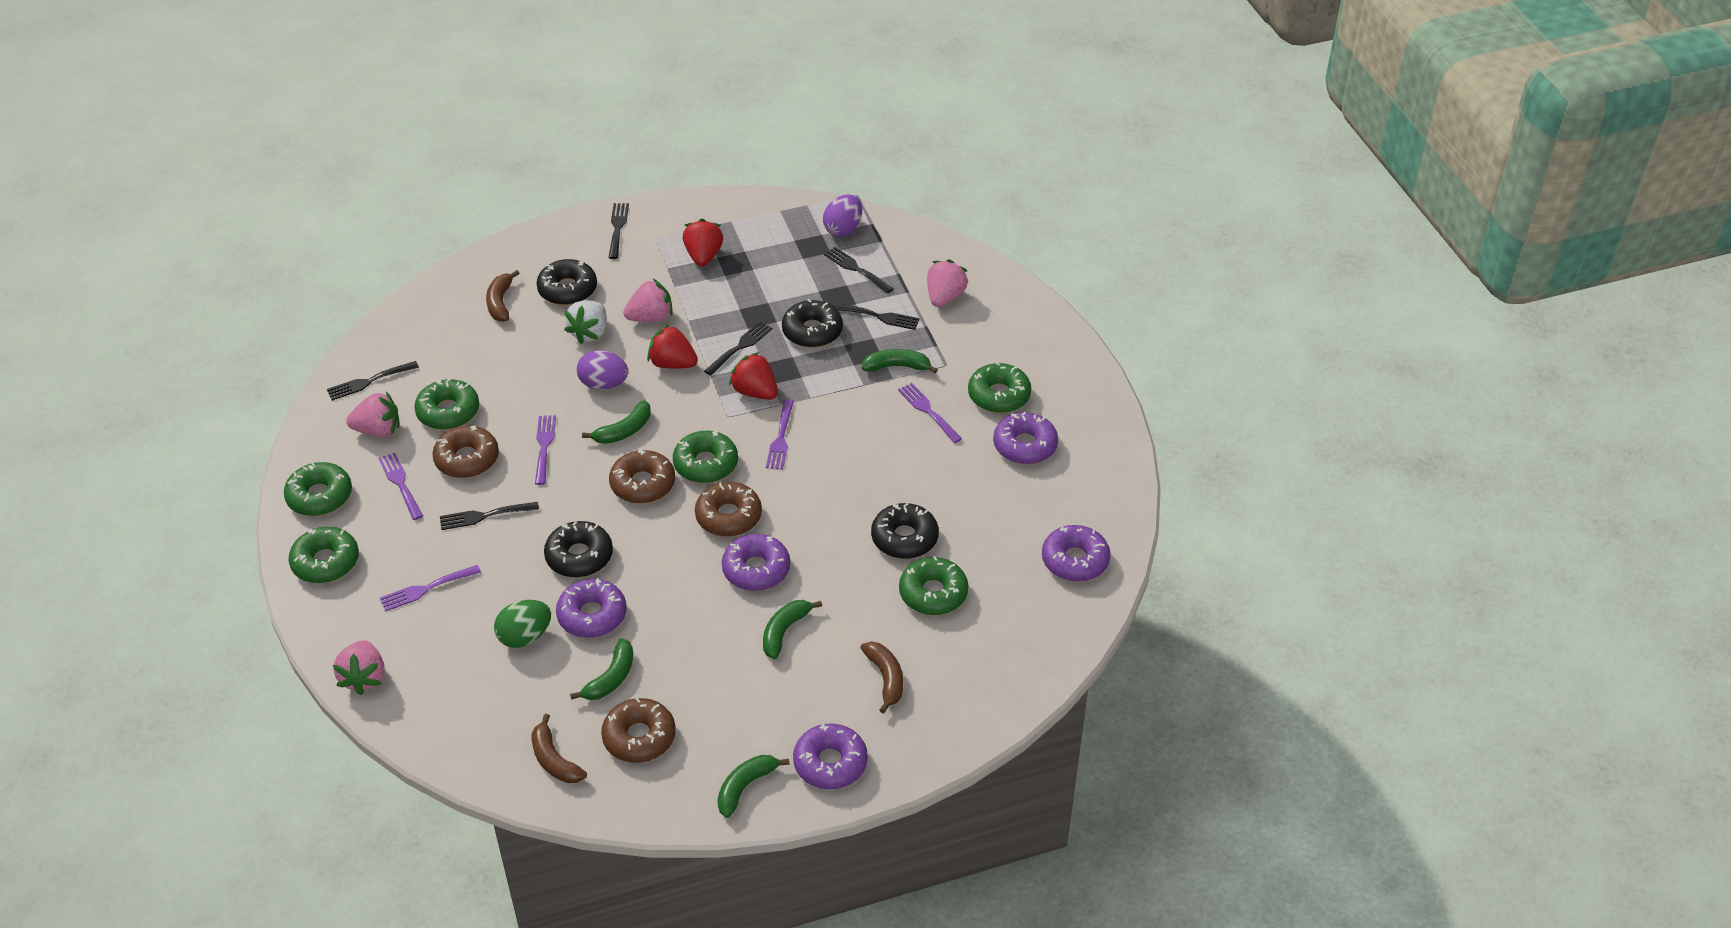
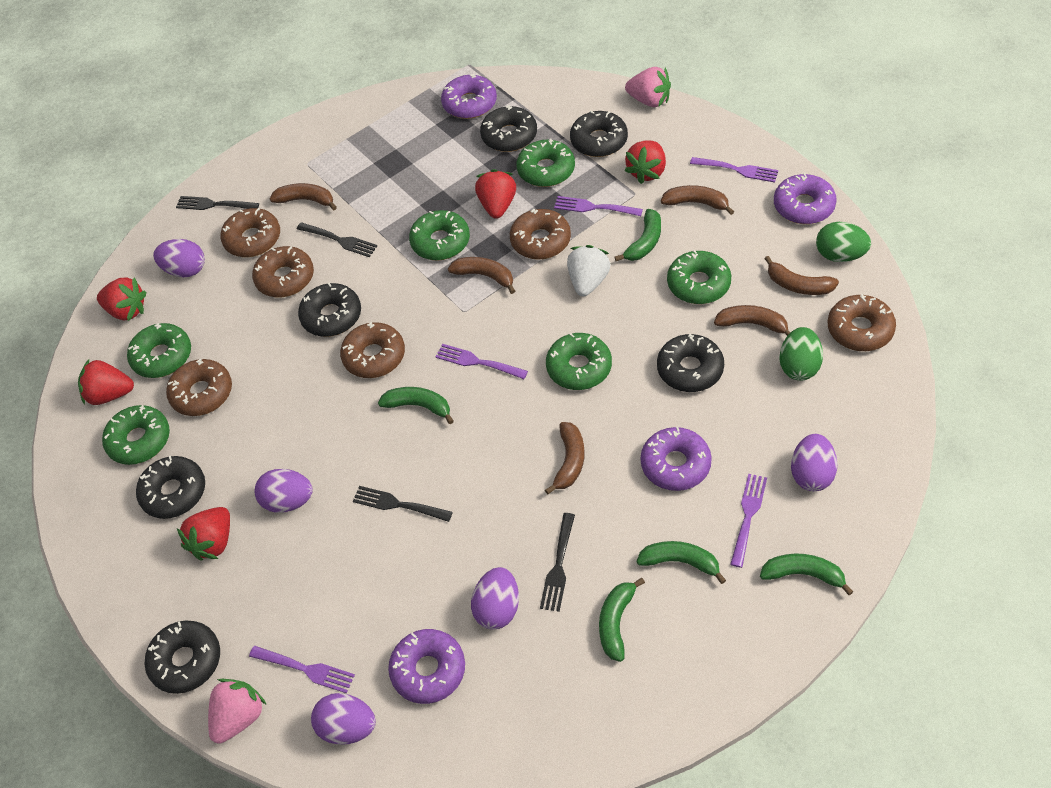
black donut: [537,259,597,305] [544,521,613,577] [782,299,843,348] [871,503,939,559] = 4 -> [136,456,205,519] [145,621,220,694] [298,283,361,337] [480,105,537,152] [570,111,628,157] [657,333,724,392] = 6
black fork: [327,361,419,401] [440,502,539,530] [609,203,629,259] [704,321,773,376] [824,247,894,293] [832,303,920,330] = 6 -> [176,196,259,210] [297,222,377,257] [353,486,453,522] [540,513,575,612] = 4
brown banana: [486,270,520,322] [531,714,587,783] [861,642,903,714] = 3 -> [270,183,337,210] [448,257,515,294] [545,422,584,494] [661,185,734,215] [714,305,791,336] [764,256,839,295] = 6
brown donut: [432,425,499,478] [601,698,676,763] [609,449,675,504] [695,482,762,537] = 4 -> [166,359,232,416] [221,208,280,257] [252,246,314,297] [340,322,405,378] [510,209,571,260] [827,294,896,351] = 6
green egg: [494,600,551,648] = 1 -> [779,327,823,380] [816,222,871,262] = 2
pink strawberry: [333,640,384,695] [346,392,400,437] [623,279,673,322] [927,260,968,307] = 4 -> [208,679,267,744] [625,67,671,107] = 2
purple donut: [556,578,626,638] [722,534,790,591] [793,723,868,789] [993,412,1058,464] [1042,525,1110,582] = 5 -> [388,629,465,704] [441,74,497,119] [641,427,712,491] [774,172,837,224] = 4
purple egg: [577,350,629,390] [823,195,862,237] = 2 -> [153,239,205,277] [254,469,313,513] [311,693,376,745] [471,567,519,630] [791,434,837,491] = 5
red strawberry: [647,324,698,369] [683,219,723,267] [729,352,778,400] = 3 -> [78,360,134,405] [97,278,146,321] [177,507,230,561] [475,169,516,219] [624,140,666,184] = 5

